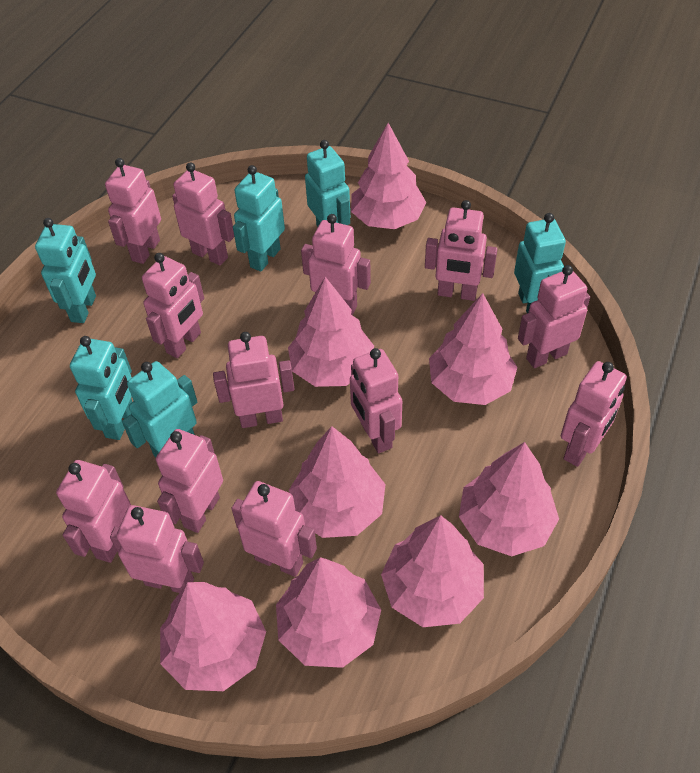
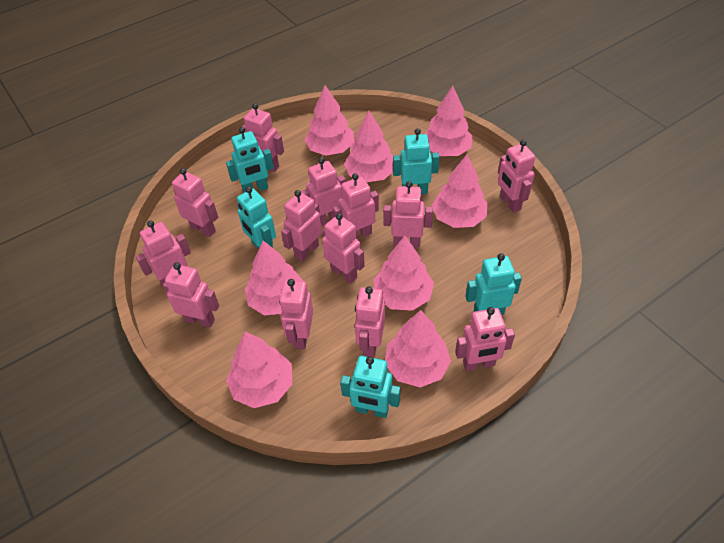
turquoise robot: [35,218,96,323] [70,336,132,440] [122,361,197,457] [233,165,285,272] [305,140,350,227] [514,213,566,313] = 6 -> [226,127,274,193] [237,186,276,248] [340,356,401,418] [393,128,439,194] [465,253,522,315] = 5

